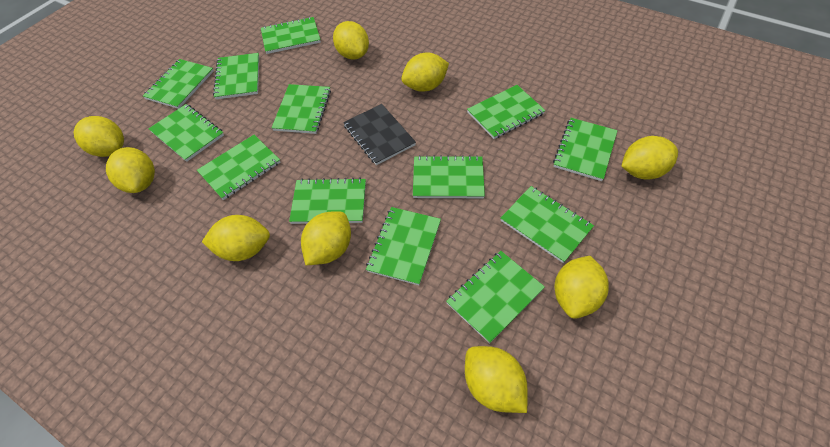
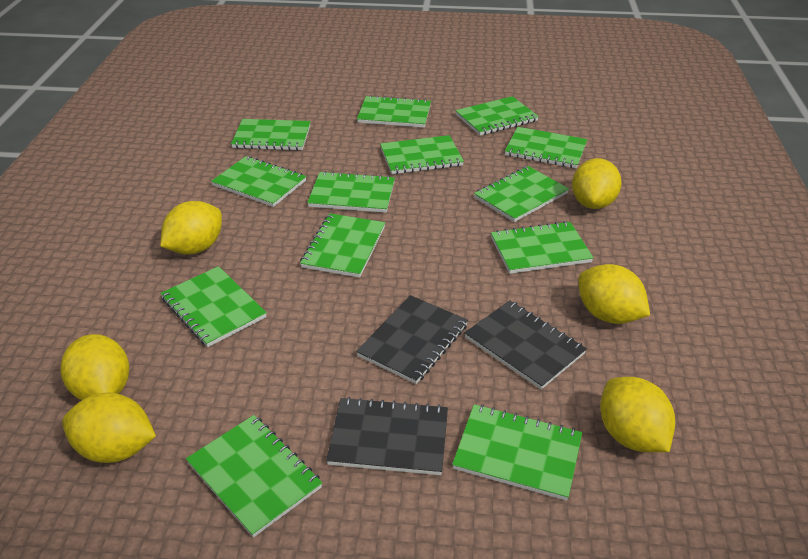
black notebook: [343,104,416,165] = 1 -> [326,397,448,475] [356,295,468,384] [465,300,587,389] = 3
yellow lemon: [74,116,124,157] [106,147,155,193] [202,215,270,261] [301,211,351,265] [333,21,369,60] [401,52,449,92] [465,346,527,413] [554,256,609,319] [622,136,678,180] = 9 -> [61,334,129,400] [62,393,156,463] [160,201,222,255] [572,158,622,209] [578,264,650,324] [600,377,675,452] = 6

